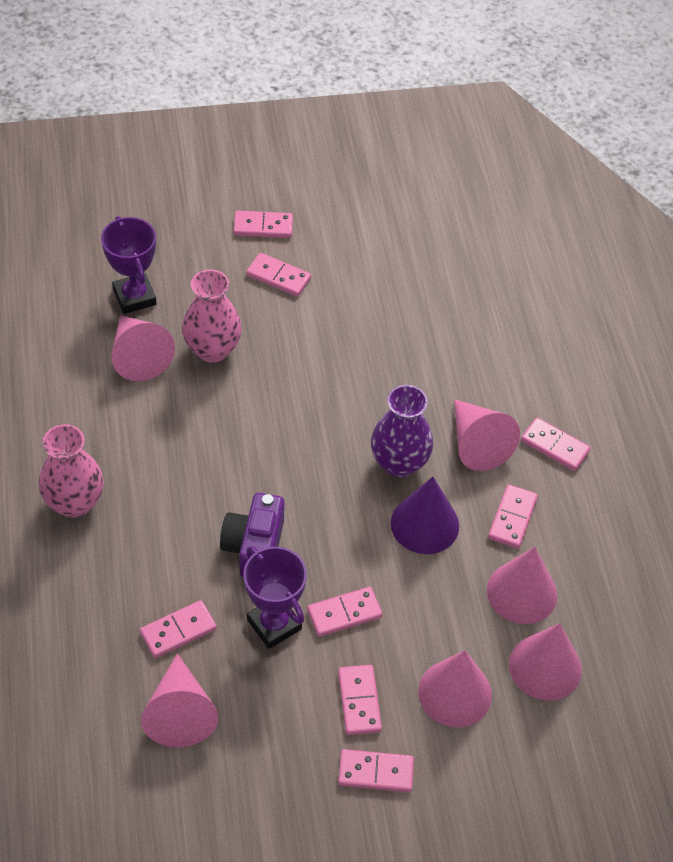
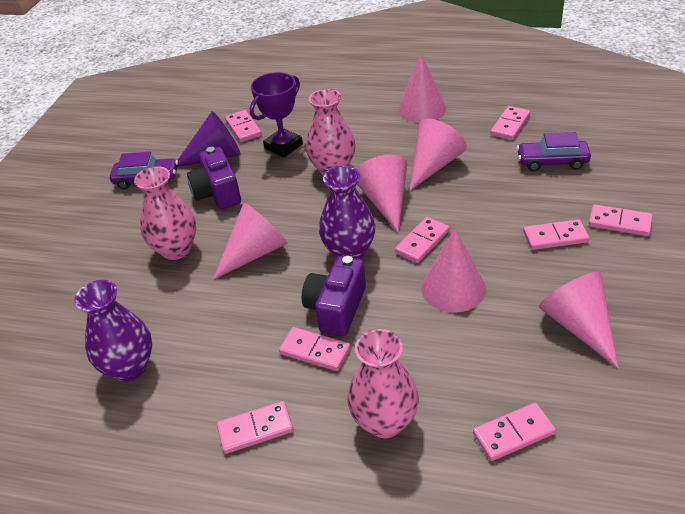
pink vase: [39,424,104,518] [182,269,242,363] = 2 -> [134,166,196,260] [306,89,355,176] [348,329,419,438] = 3
purple camera: [220,493,285,578] = 1 -> [187,147,241,209] [302,256,366,337] = 2
purple car: none = 0 -> [110,152,178,189] [517,132,591,171] = 2
purple trophy: [101,216,157,314] [243,546,307,649] = 2 -> [250,72,303,158] = 1
purple vase: [371,385,433,477] = 1 -> [75,280,152,382] [319,166,375,259] = 2

